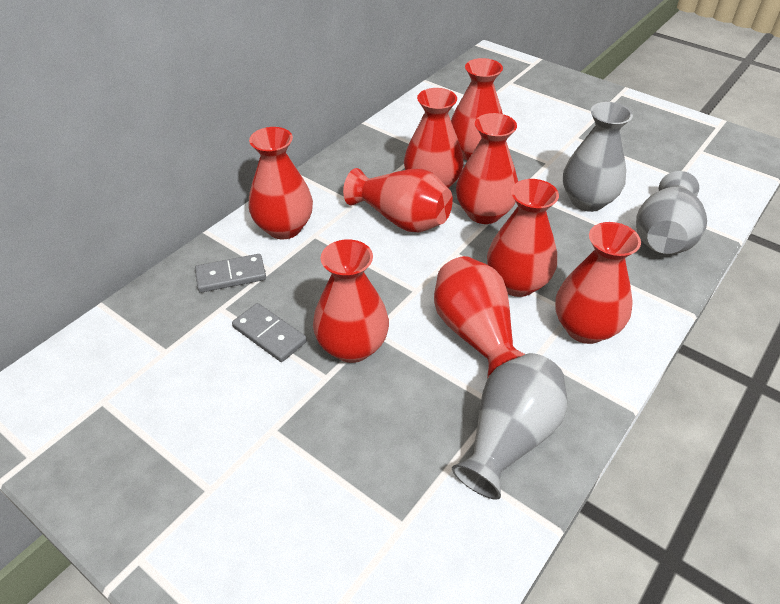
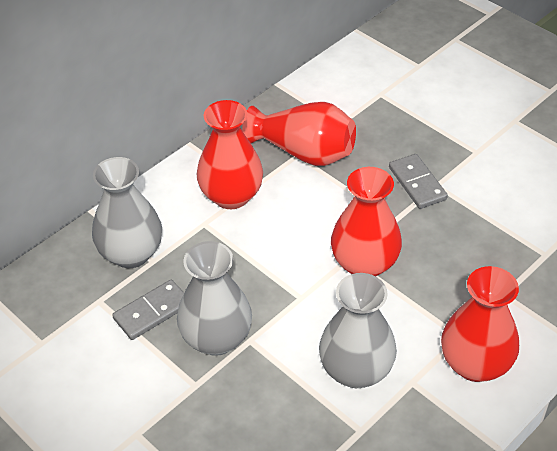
red vase: [248,127,313,239] [313,239,389,363] [343,168,453,232] [404,88,464,189] [434,256,525,379] [451,58,503,161] [456,113,518,224] [487,179,559,297] [555,222,641,344] = 9 -> [197,100,263,209] [242,102,356,166] [331,167,402,276] [441,266,519,382] = 4

